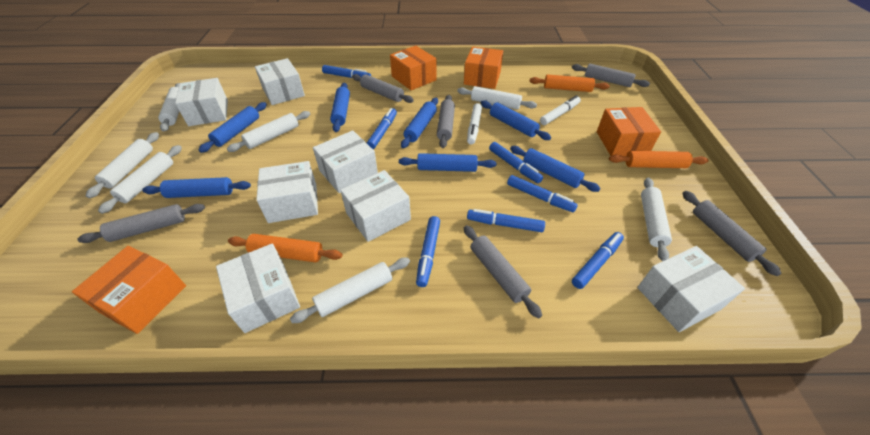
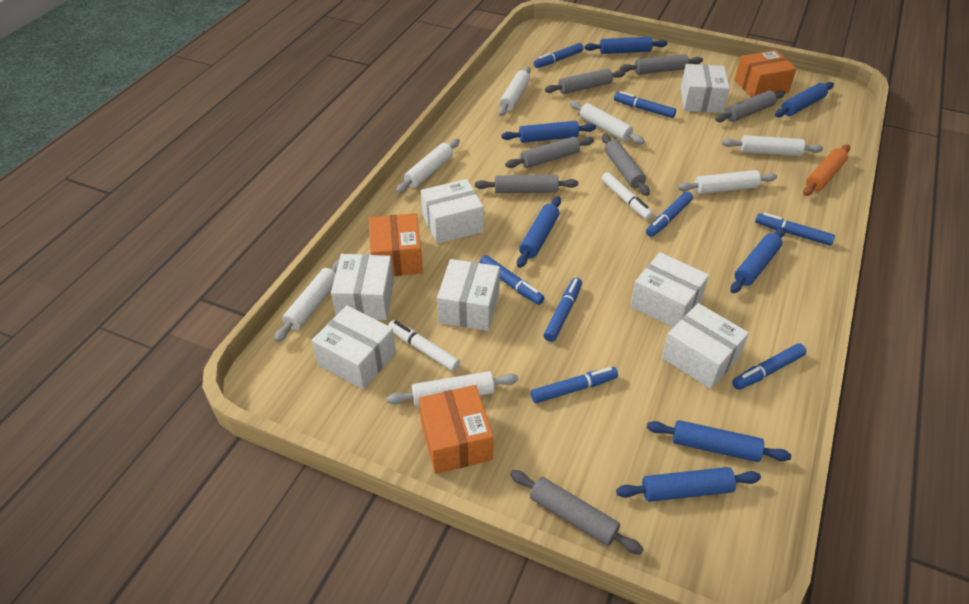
blue marker: [322,65,371,78] [367,108,397,149] [416,216,440,287] [467,209,545,232] [489,142,543,183] [507,175,578,212] [572,232,624,289] = 7 -> [480,255,545,305] [531,367,618,403] [534,43,584,68] [544,278,582,342] [614,91,676,118] [646,192,693,237] [732,343,806,390] [755,213,835,246] = 8
grey rolling pin: [78,204,205,243] [352,74,414,103] [437,95,455,148] [464,225,542,318] [572,64,650,87] [682,191,781,276] = 6 -> [475,175,578,193] [505,137,594,168] [510,470,643,555] [545,68,626,94] [602,134,650,196] [620,54,703,74] [715,90,785,122] = 7
orange box: [72,246,186,334] [390,46,437,90] [464,46,503,89] [597,107,661,156] = 4 -> [369,213,423,276] [419,385,493,474] [734,50,797,97] = 3
orange rolling pin: [228,234,342,262] [530,74,610,92] [609,151,709,168] = 3 -> [803,144,850,196] = 1

